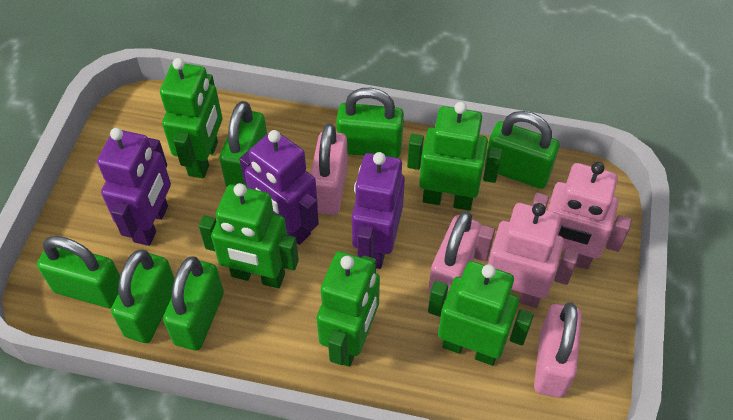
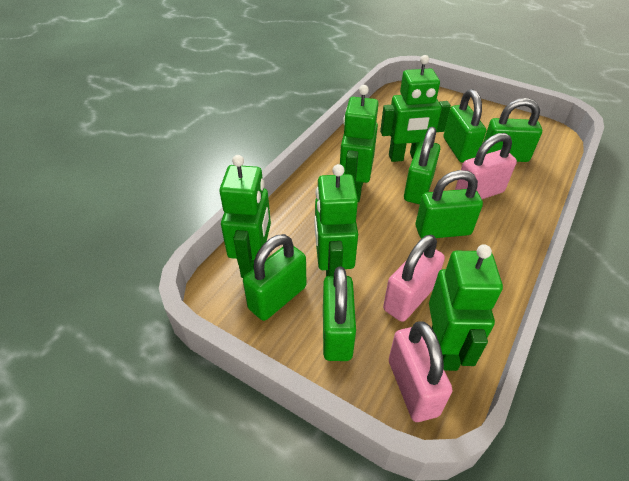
pink robot: [474,203,579,308] [532,162,632,269] = 2 -> none = 0
purple robot: [97,128,171,246] [239,130,319,245] [352,152,405,269] = 3 -> none = 0

